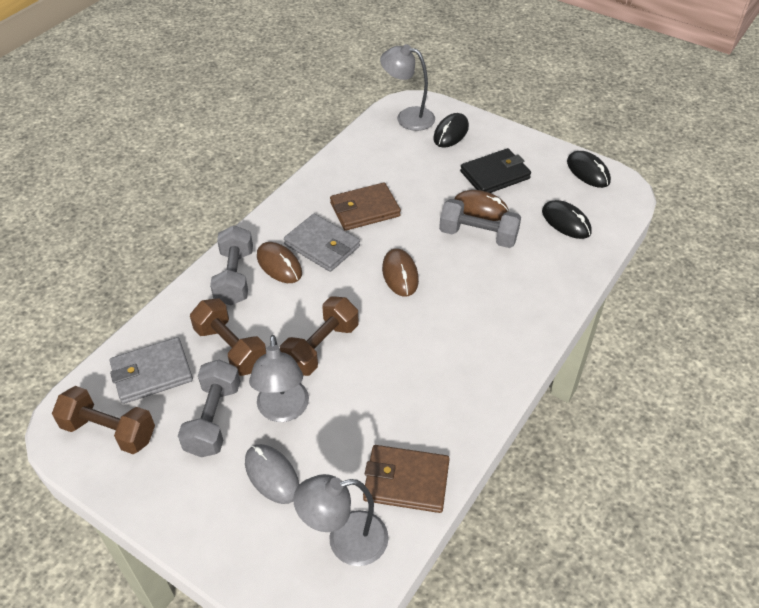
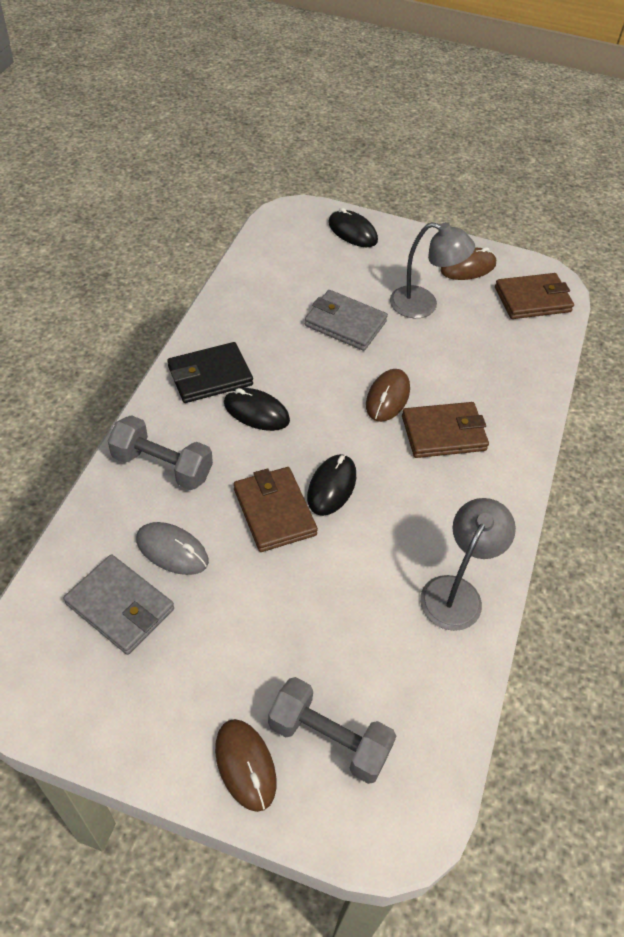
brown dumbbell: [52,386,155,454] [190,298,266,376] [280,296,358,376] = 3 -> none = 0
brown wallet: [330,183,401,231] [363,445,450,513] = 2 -> [234,467,318,552] [402,402,489,458] [495,273,574,319] = 3
grey dumbbell: [178,360,240,457] [210,225,253,305] [439,199,521,248] = 3 -> [108,415,213,490] [268,677,396,784] = 2
grey lamp: [249,335,309,422] [293,474,389,566] [380,44,435,131] = 3 -> [390,222,475,318] [420,498,516,631] = 2

